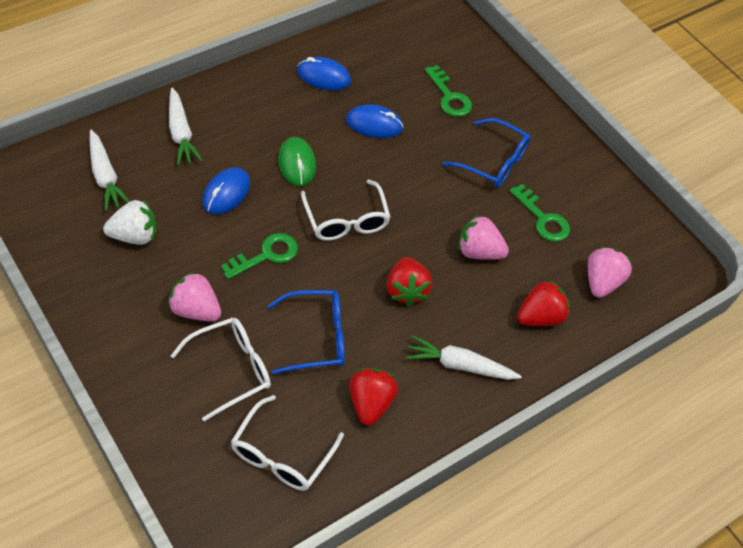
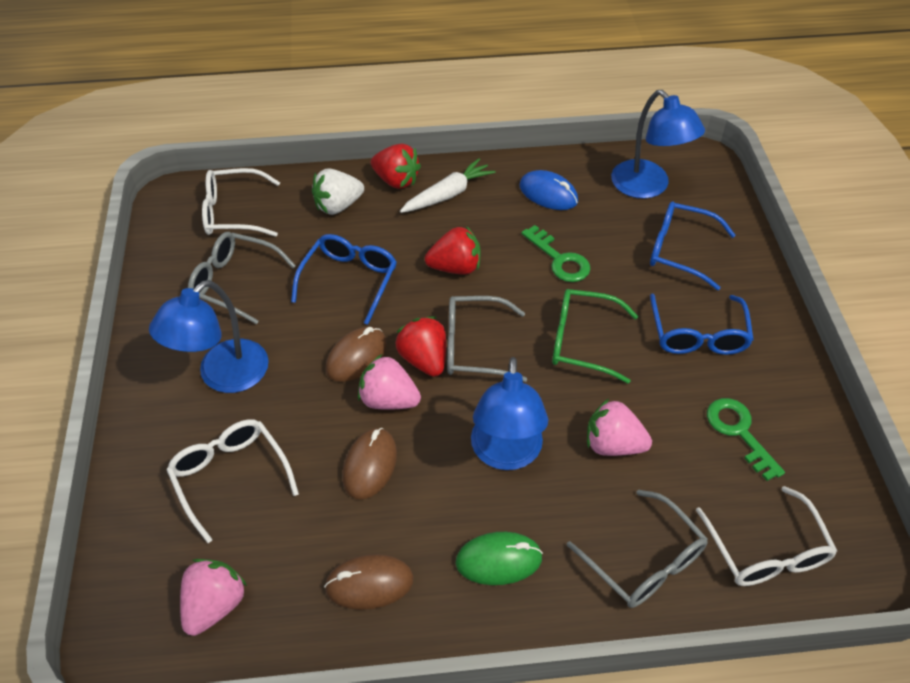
blue glasses: [267,290,345,375] [442,118,531,187] = 2 -> [291,234,397,325] [650,202,736,290] [650,294,754,355] = 3
blue lamp: none = 0 -> [149,280,269,393] [471,357,548,470] [611,90,705,199] = 3
blue mouse: [202,167,250,214] [297,57,351,90] [346,105,404,138] = 3 -> [520,170,578,210] = 1
brown mouse: none = 0 -> [324,554,414,610] [325,327,387,382] [342,428,397,500] = 3
green glasses: none = 0 -> [552,289,638,384] = 1
green key: [221,233,298,279] [425,65,472,117] [510,184,570,242] = 3 -> [521,225,590,282] [707,398,785,481] = 2
grey glasses: none = 0 -> [188,232,296,324] [447,296,527,382] [567,489,708,608] = 3
white carrot: [89,130,130,211] [169,88,203,165] [406,335,522,380] = 3 -> [400,158,496,213] = 1

